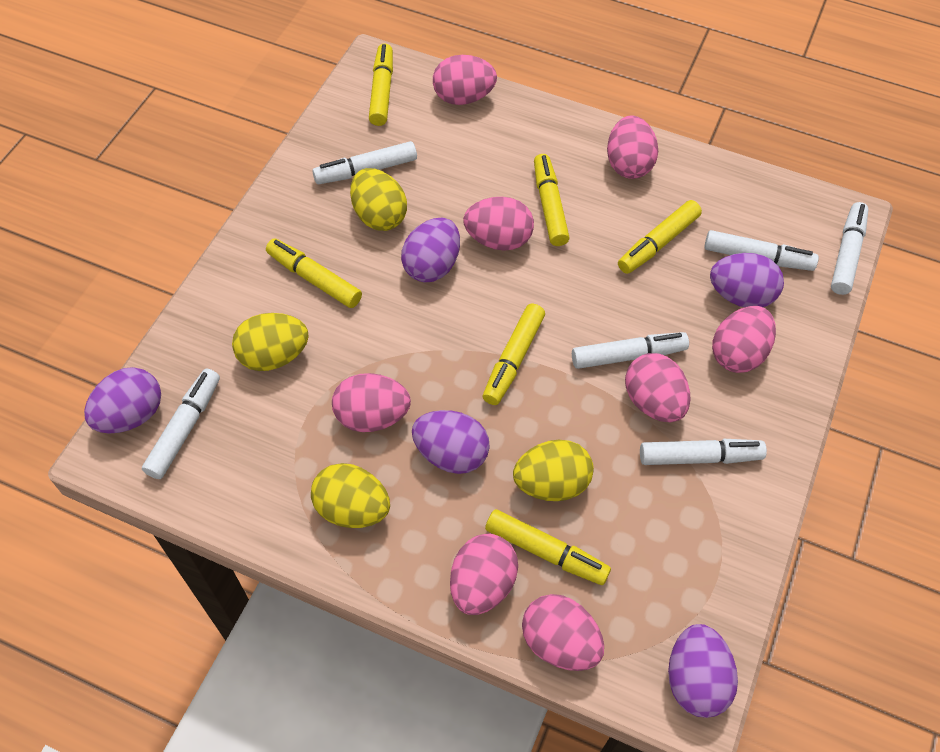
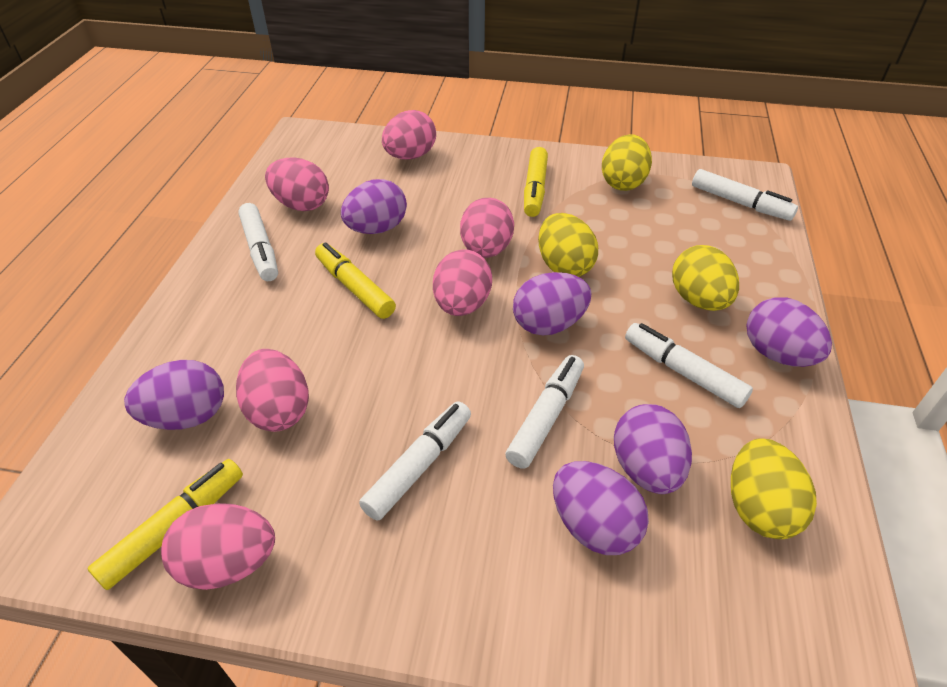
pink egg: [332,373,411,432] [433,55,497,105] [450,534,518,615] [463,197,534,251] [522,594,604,671] [607,115,658,179] [625,353,691,422] [712,306,776,373] = 8 -> [161,503,275,590] [236,349,309,432] [265,157,329,211] [382,110,436,160] [433,250,492,316] [460,198,514,258] = 6
purple egg: [84,367,161,434] [401,218,460,282] [412,410,490,474] [668,624,738,718] [710,253,784,307] = 5 -> [124,360,224,430] [341,179,407,234] [513,272,591,335] [553,461,649,555] [614,404,692,494] [747,297,832,367] = 6
white marker: [142,369,220,479] [312,141,417,184] [572,332,689,369] [640,439,767,465] [704,230,819,271] [831,202,868,295] = 6 -> [238,203,278,281] [359,401,471,521] [505,355,584,469] [625,323,753,408] [692,169,798,221] = 5
yellow marker: [266,238,362,308] [369,43,393,126] [483,304,545,405] [485,509,611,585] [534,154,569,246] [618,200,702,274] = 6 -> [88,459,243,590] [315,242,396,319] [524,147,548,217] = 3

